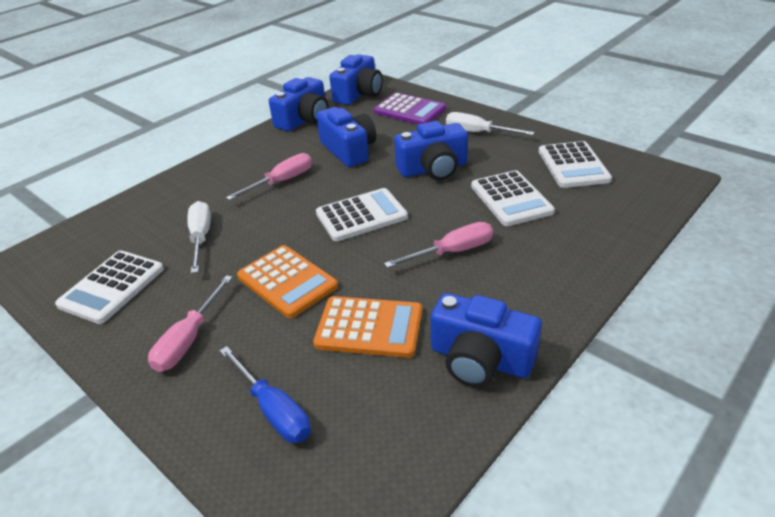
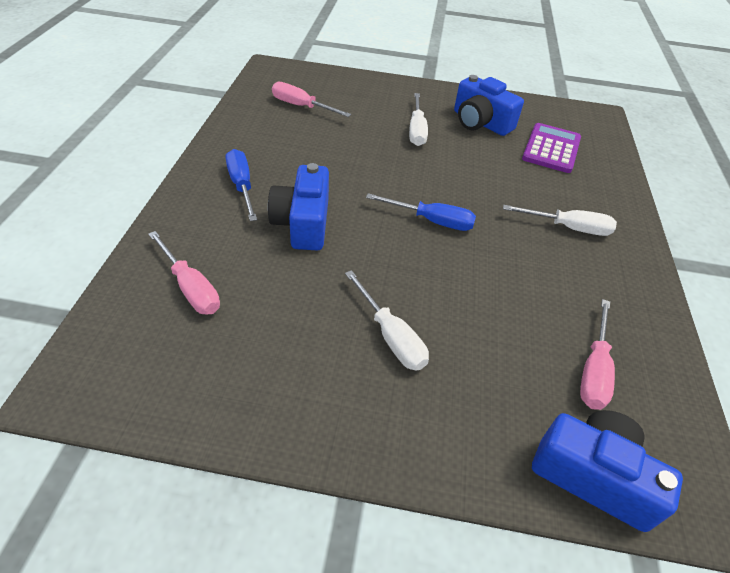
blue camera: [269,77,329,131] [316,107,376,167] [329,54,383,105] [394,121,468,180] [430,293,542,387] = 5 -> [268,163,329,251] [454,75,524,136] [532,410,683,532] = 3
blue screwdriver: [219,346,311,443] = 1 -> [226,149,257,221] [366,193,476,231] = 2
orange calculator: [237,245,338,318] [313,296,422,358] = 2 -> none = 0
white calculator: [55,250,164,324] [316,188,408,241] [471,170,555,226] [539,141,612,188] = 4 -> none = 0
white screwdriver: [187,201,211,273] [446,112,535,135] = 2 -> [345,270,429,371] [409,93,428,146] [503,205,617,236] = 3

